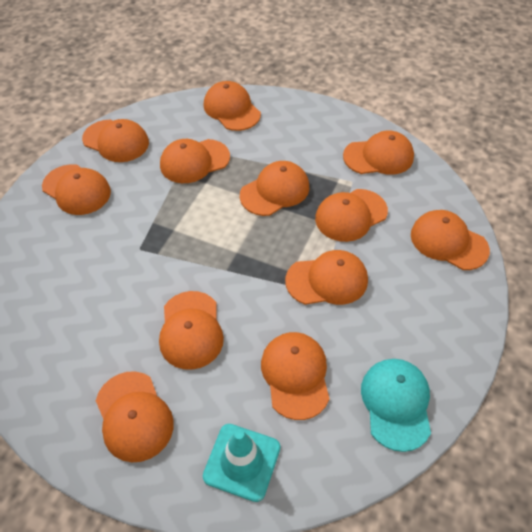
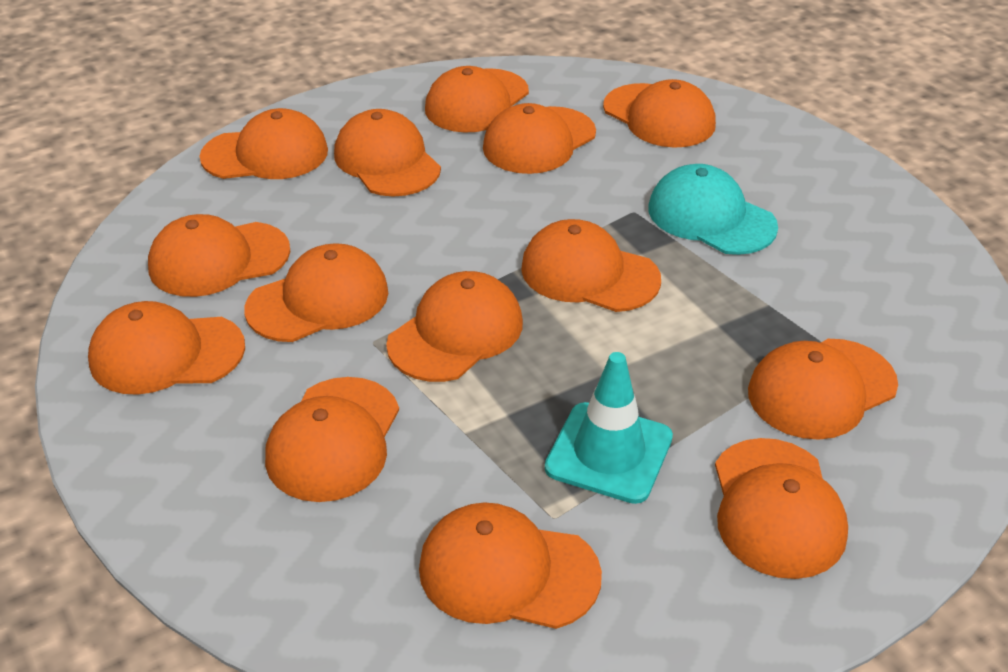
orange cap: [42,164,111,215] [82,119,149,162] [96,371,174,462] [159,291,224,370] [160,139,230,183] [204,81,261,131] [240,161,309,216] [261,332,330,420] [285,250,368,305] [315,189,388,242] [343,131,414,175] [411,210,490,270] = 12 -> [88,301,245,395] [148,214,290,297] [200,108,328,179] [244,243,388,342] [265,377,399,502] [334,109,441,197] [386,271,523,382] [419,502,602,629] [425,66,529,133] [483,103,596,174] [521,219,661,312] [603,79,716,148] [715,438,848,579] [748,339,898,440] = 14

